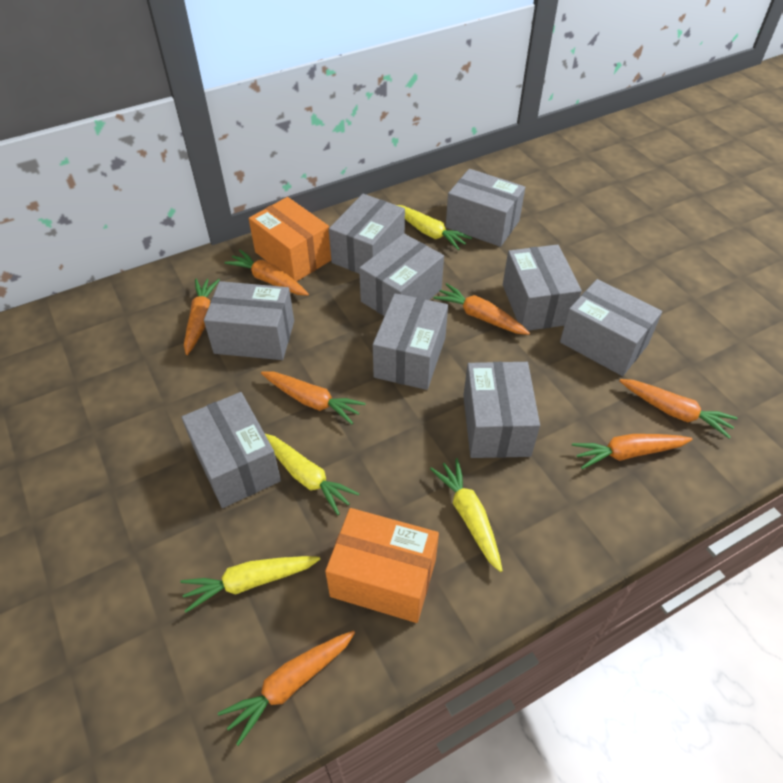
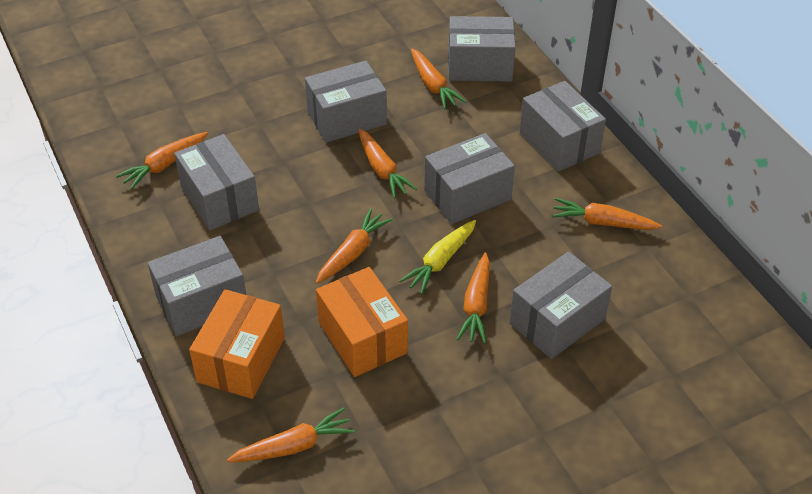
grey box: [181,392,281,508] [204,281,294,360] [329,194,405,273] [359,234,444,316] [373,293,448,390] [446,169,525,247] [463,362,540,458] [503,244,582,331] [560,279,662,376] = 9 -> [148,236,246,336] [174,134,259,230] [305,61,387,143] [424,133,515,224] [448,16,516,81] [510,252,612,359] [519,81,606,171] = 7
yellow carrot: [180,556,320,613] [265,434,360,515] [397,205,472,250] [430,458,503,572] = 4 -> [399,220,476,294] = 1

